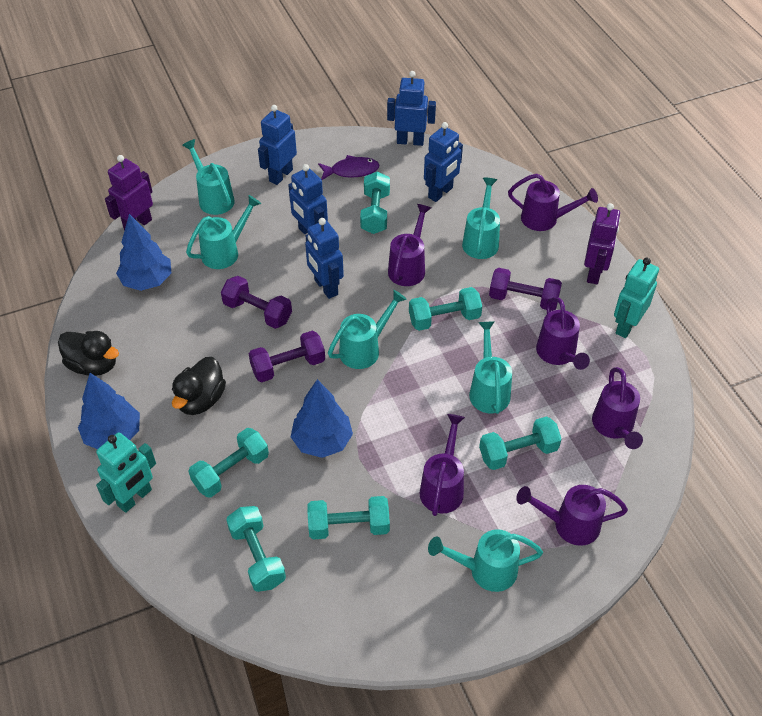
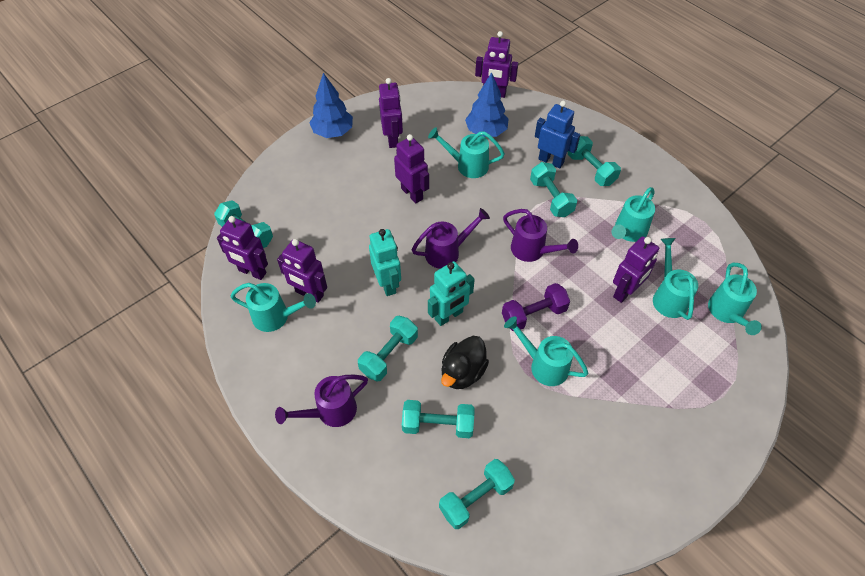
black duck: [58,331,119,376] [172,357,226,415] = 2 -> [441,336,489,389] = 1
blue robot: [258,105,297,185] [288,164,328,234] [305,218,344,299] [387,71,436,146] [424,122,463,202] = 5 -> [535,101,580,169] = 1
blue tree: [78,373,140,449] [116,214,171,291] [291,379,353,458] = 3 -> [310,73,353,138] [465,72,509,137] = 2
purple dumbbell: [221,276,292,329] [249,331,325,382] [489,268,562,311] = 3 -> [502,283,570,331] = 1
purple fish: [318,155,379,180] = 1 -> none = 0
purple robot: [105,155,153,231] [584,203,620,284] = 2 -> [217,216,268,280] [277,239,327,303] [379,78,403,148] [394,134,429,203] [475,31,518,98] [613,236,659,303] = 6
purple watering can: [388,204,431,286] [419,414,465,516] [508,174,598,231] [516,485,628,546] [536,297,590,370] [592,367,643,449] = 6 -> [275,375,368,427] [412,208,490,269] [503,209,578,262] = 3

